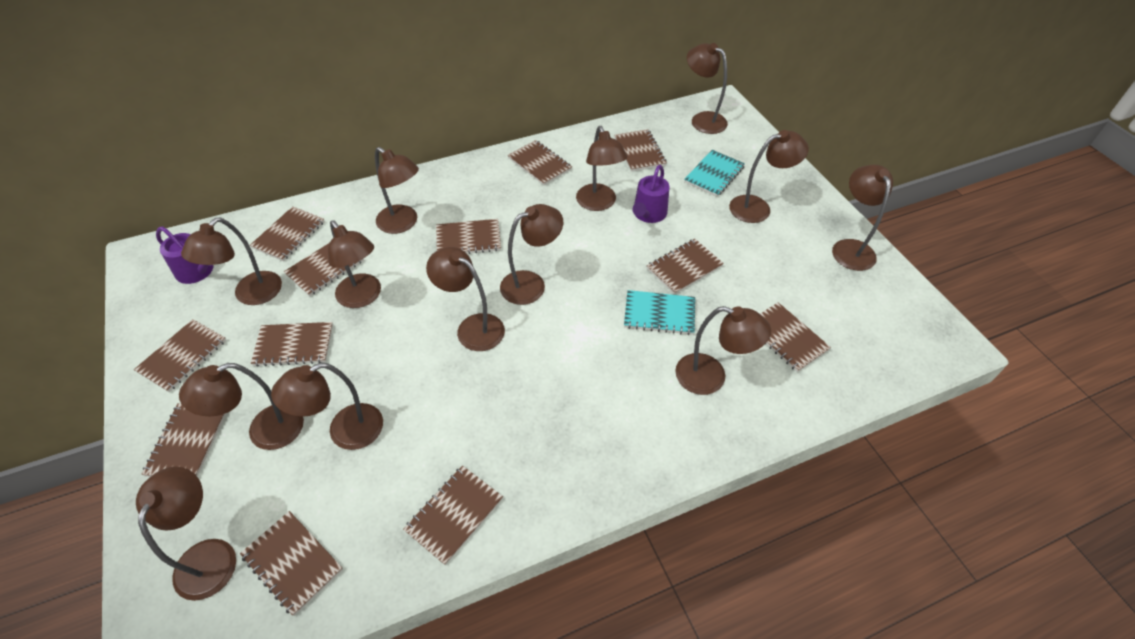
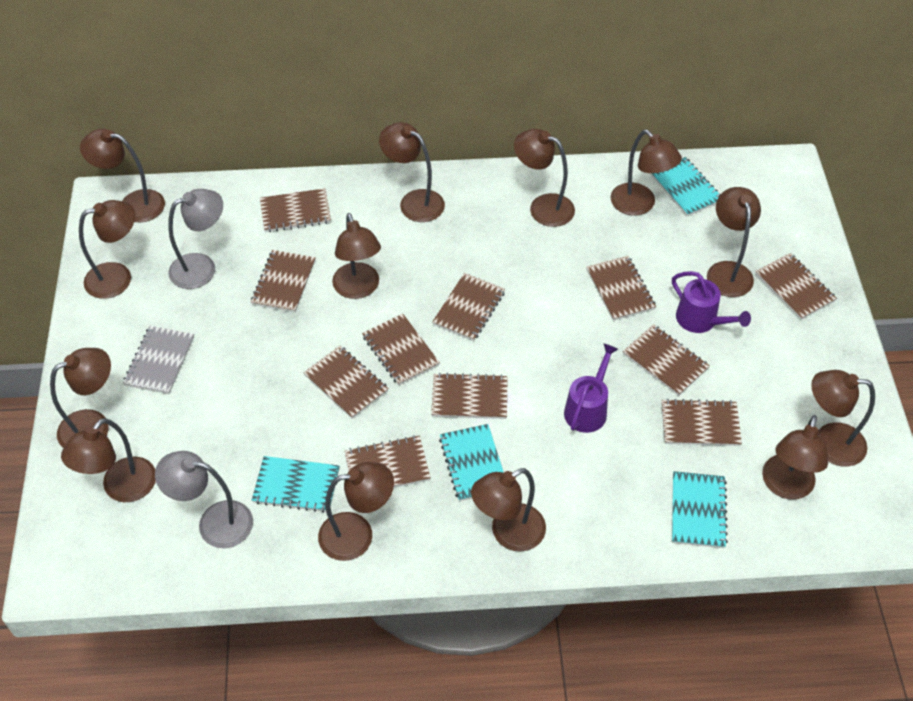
brown notebook: [134,319,226,392] [141,403,226,477] [240,511,343,616] [250,206,325,261] [251,322,333,367] [284,243,364,296] [403,465,503,565] [436,219,501,254] [508,140,572,185] [615,129,667,172] [647,239,724,294] [760,302,831,372] = 12 -> [251,250,315,312] [260,188,331,232] [303,346,389,419] [344,435,431,488] [362,314,440,385] [431,373,508,419] [432,273,505,341] [586,256,656,321] [623,324,710,396] [661,399,742,446] [755,253,837,320] = 11
grey lamp: none = 0 -> [155,451,253,548] [168,189,223,289] = 2
grey notebook: none = 0 -> [123,326,194,394] = 1
turquoise notebook: [624,290,695,335] [684,150,745,197] = 2 -> [252,456,340,513] [439,424,504,501] [651,157,721,216] [672,471,728,548] = 4

